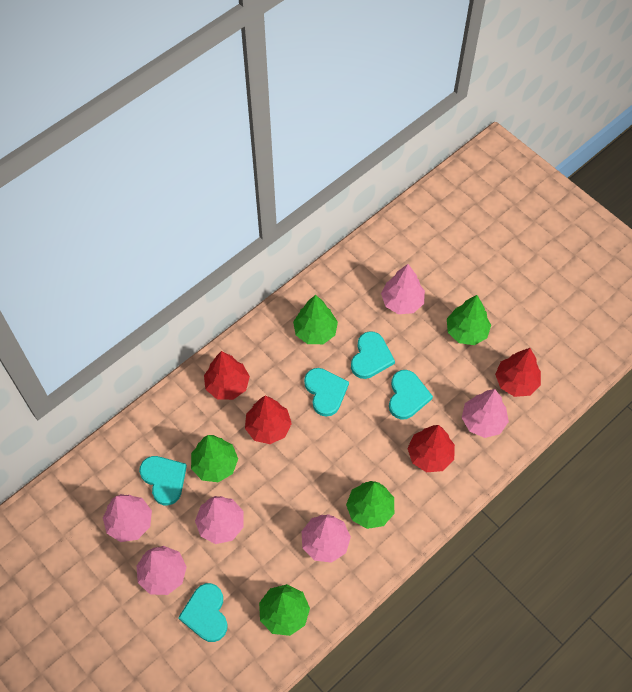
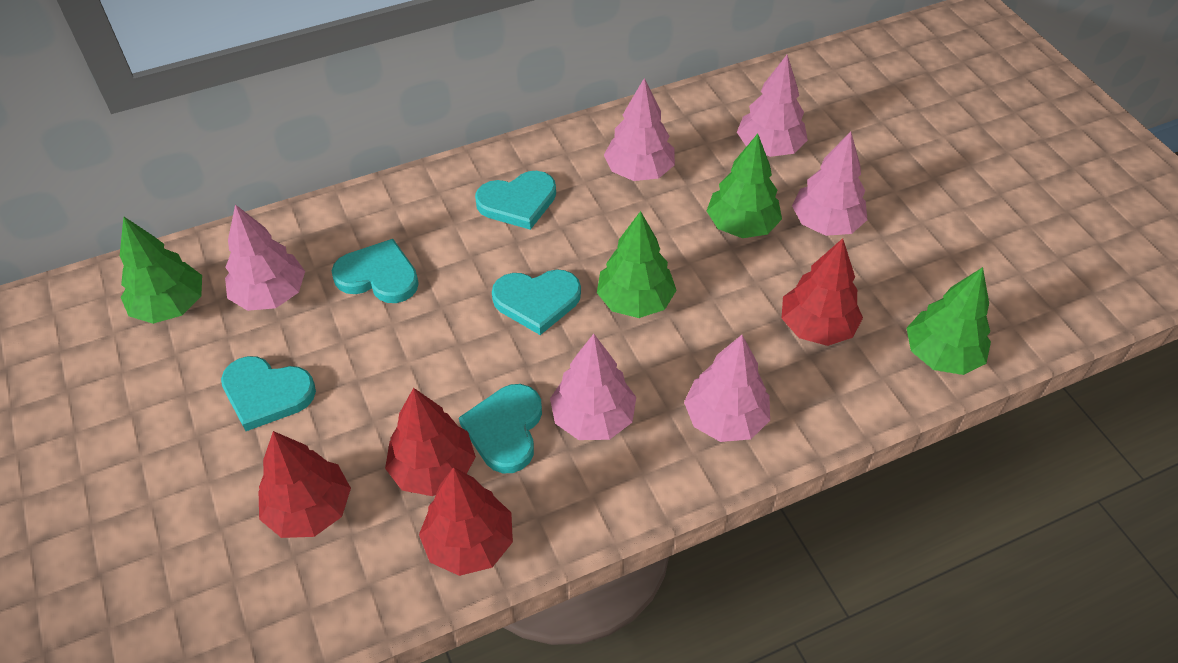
green tree: [191,435,238,482] [259,584,310,636] [293,295,338,344] [346,481,394,529] [447,295,491,345] = 5 -> [120,216,202,324] [597,211,677,318] [707,134,782,238] [907,267,991,375] = 4

